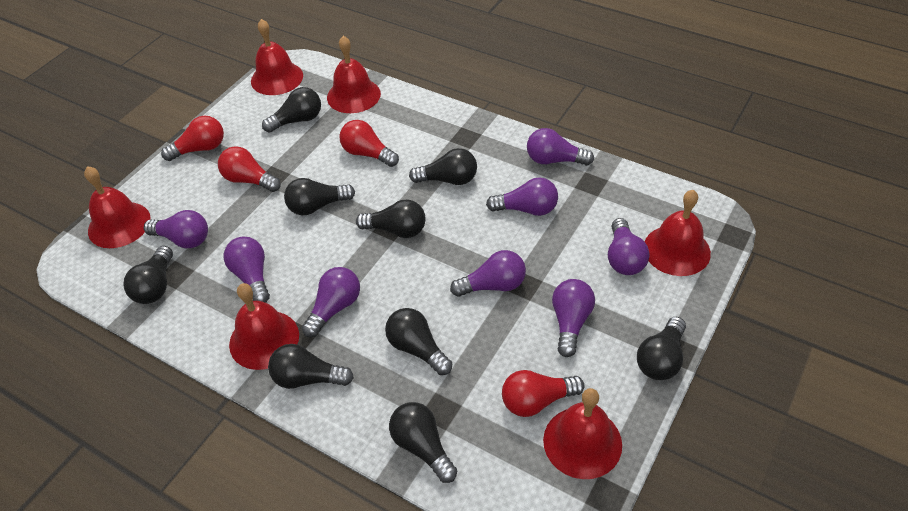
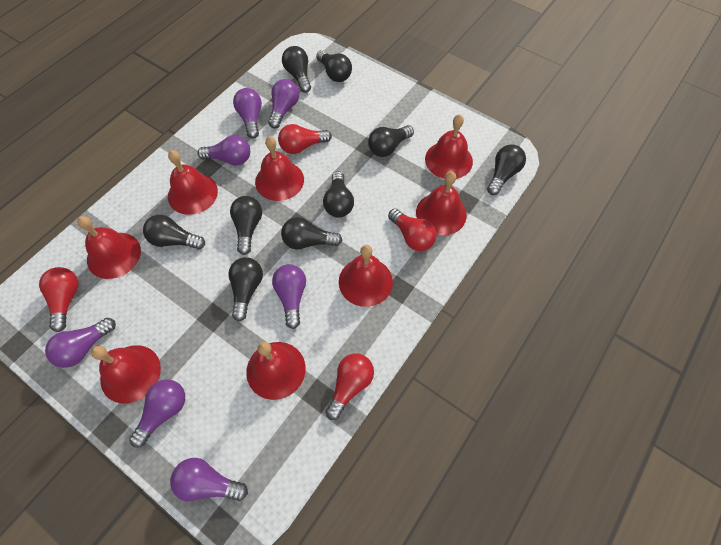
purple light bulb: [144,210,208,248] [224,237,270,303] [302,267,360,337] [450,250,526,297] [486,177,558,216] [527,128,594,166] [552,279,595,357] [608,218,649,275] = 8 -> [45,318,116,368] [129,379,185,448] [170,458,248,501] [197,135,250,166] [233,88,262,139] [268,79,299,129] [272,264,306,329] = 7
red bell: [84,166,151,248] [229,283,299,370] [251,19,303,95] [327,36,381,113] [543,388,622,479] [645,190,711,276] = 6 -> [77,216,141,279] [91,345,161,404] [168,150,218,215] [246,342,305,400] [255,136,304,201] [339,245,393,307] [416,171,467,235] [425,114,473,179] = 8

